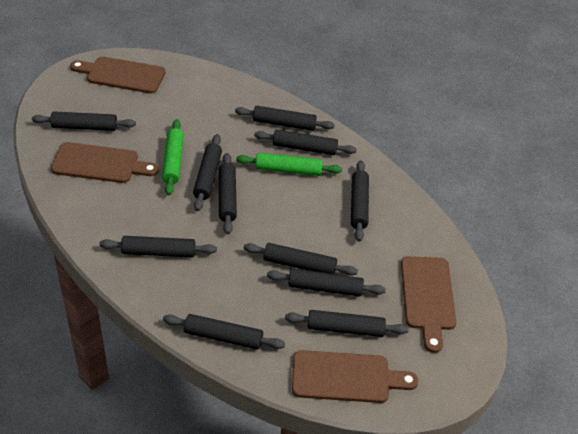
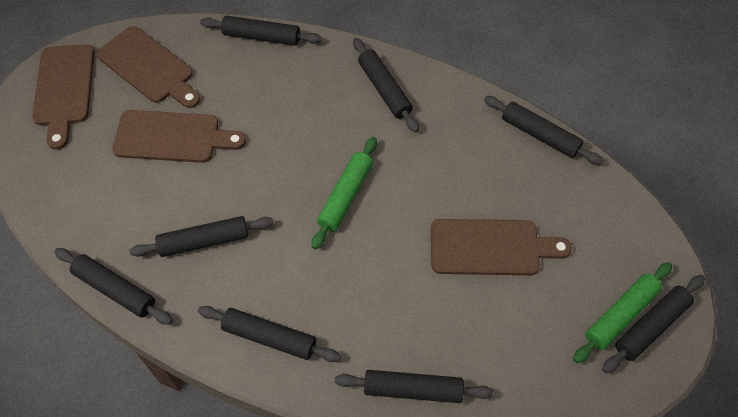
black rolling pin: [32,112,136,131] [99,236,217,257] [163,314,285,349] [193,134,222,211] [219,153,237,234] [235,106,335,131] [244,243,358,276] [254,130,357,155] [267,268,386,297] [285,310,409,337] [351,160,369,242] = 11 -> [54,248,173,325] [129,216,273,257] [198,306,341,362] [200,15,322,46] [335,370,494,403] [353,38,419,132] [484,96,603,165] [602,275,705,373] = 8

